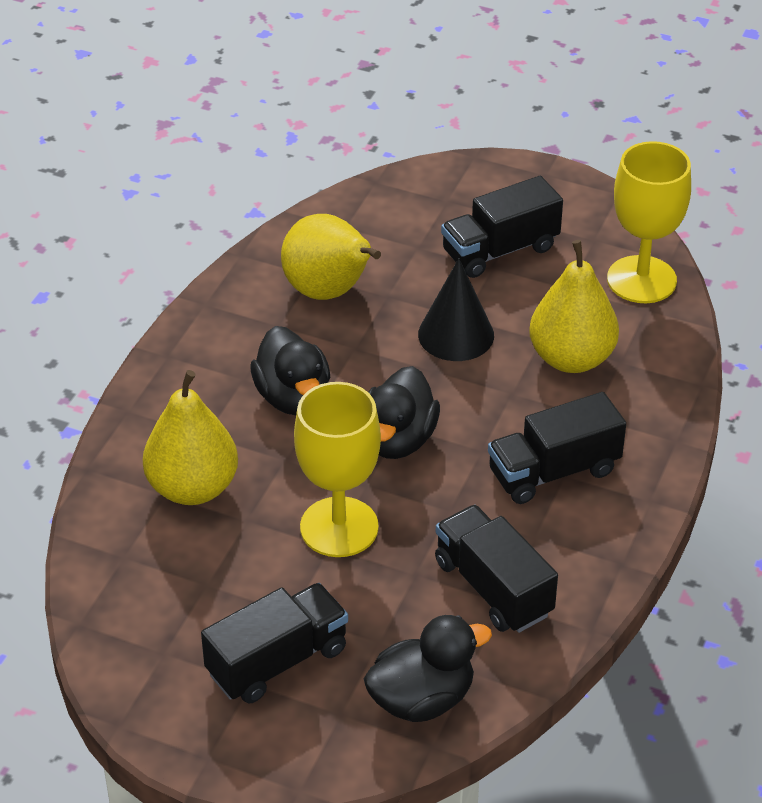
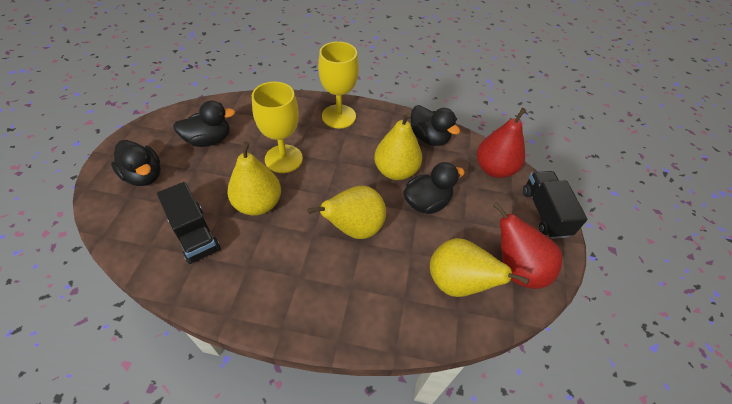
black cone: [418,258,494,361] = 1 -> none = 0
black duck: [250,326,330,415] [363,615,492,722] [368,366,440,459] = 3 -> [111,140,161,186] [173,101,235,147] [403,162,465,214] [410,105,460,146] = 4
black truck: [201,583,348,703] [435,505,558,633] [441,176,563,278] [488,392,626,504] = 4 -> [157,182,221,264] [523,171,588,239] = 2
red pear: none = 0 -> [477,108,527,178] [493,202,563,289] = 2
yellow pear: [143,370,238,505] [281,214,381,300] [529,240,619,373] = 3 -> [227,141,281,216] [307,186,386,239] [374,112,422,180] [430,238,530,297] = 4

